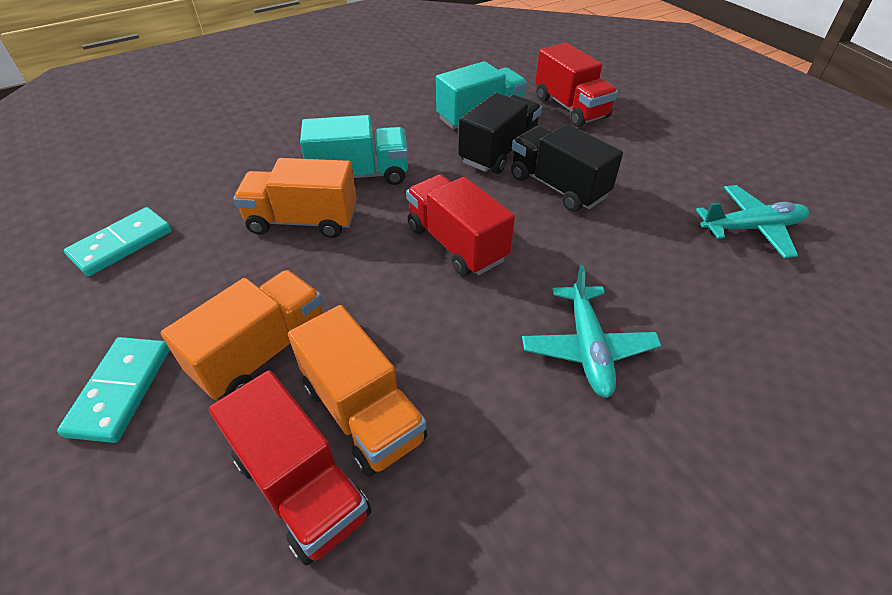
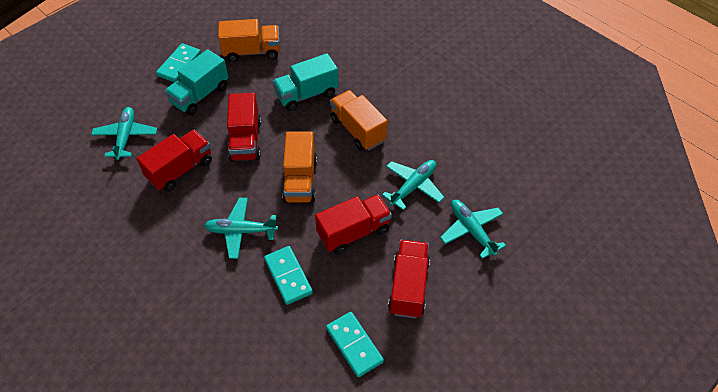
black truck: [458,93,542,174] [511,124,623,212] = 2 -> none = 0
red truck: [209,370,371,566] [406,174,515,276] [535,43,618,127] = 3 -> [136,130,212,192] [227,93,261,162] [315,195,392,254] [388,240,430,318] = 4
turquoise domino: [57,337,170,443] [64,207,172,276] = 2 -> [156,43,201,82] [264,246,313,305] [326,312,384,377] = 3
turquoise plane: [522,265,661,398] [696,185,809,258] = 2 -> [91,107,157,160] [204,198,278,259] [382,160,444,210] [440,200,506,259] = 4

